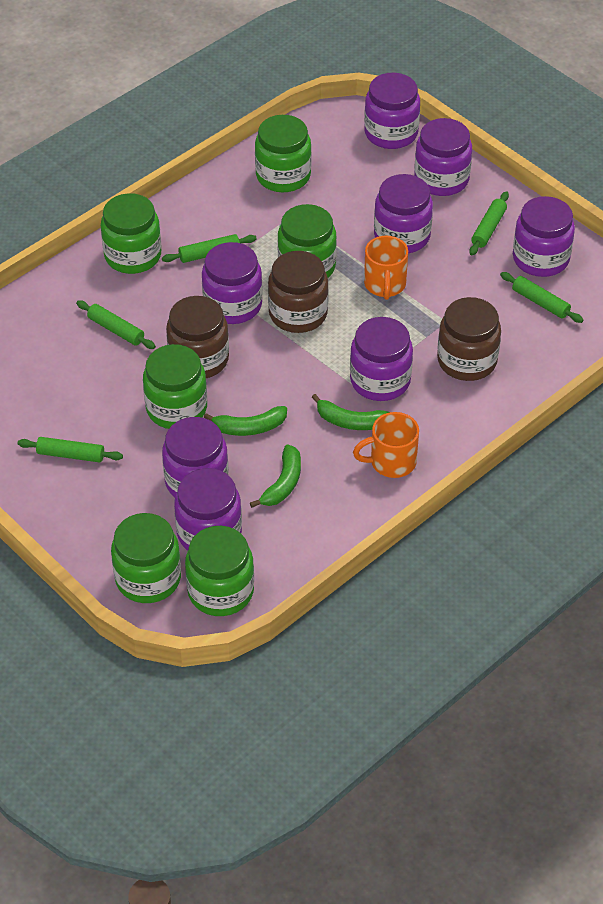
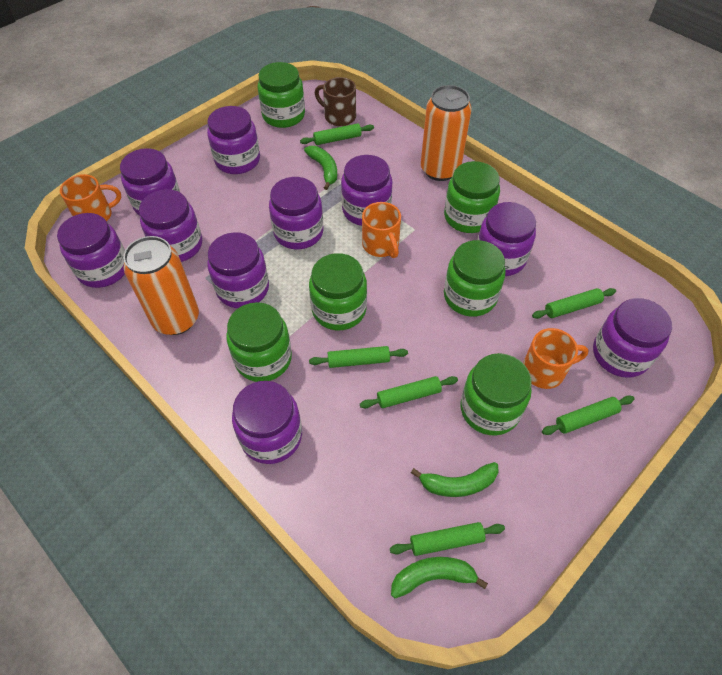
brown jar: [166,296,229,378] [268,251,329,333] [437,297,501,381] = 3 -> none = 0
brown mug: none = 0 -> [315,77,356,126] = 1
green rolling pin: [18,437,123,463] [76,300,156,349] [162,234,257,263] [469,191,509,255] [500,272,583,323] = 5 -> [300,123,374,145] [309,346,408,368] [360,376,458,408] [390,522,505,556] [532,288,616,319] [542,396,635,435] = 6
orange can: none = 0 -> [123,236,199,335] [421,85,472,181] = 2
orange mug: [353,412,419,478] [364,236,408,300] = 2 -> [60,174,121,221] [362,202,401,258] [523,328,589,389] = 3
purple jar: [162,417,228,498] [174,468,242,551] [202,242,263,324] [350,317,413,401] [364,73,420,149] [374,174,433,253] [414,118,472,196] [513,196,575,277] = 8 -> [57,213,125,288] [120,148,180,216] [139,189,202,262] [207,106,260,174] [207,232,269,308] [232,381,302,464] [269,177,323,250] [341,155,392,226] [478,202,536,276] [593,298,672,378] = 10

